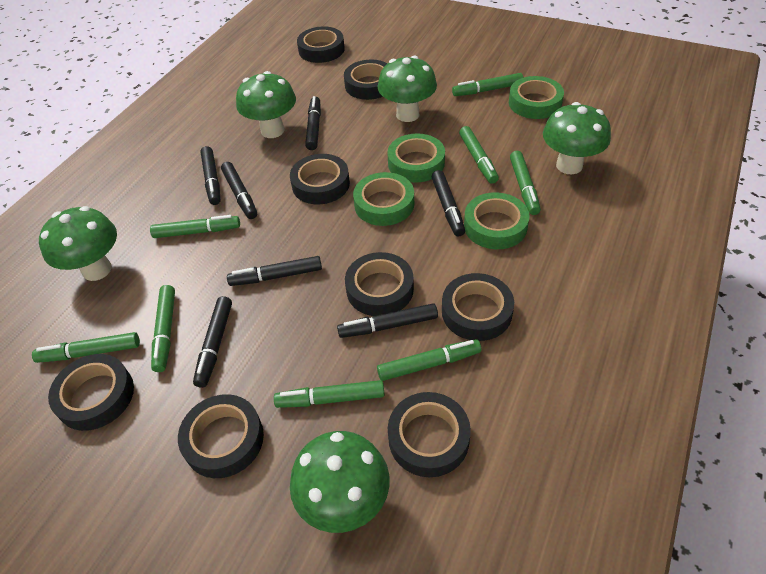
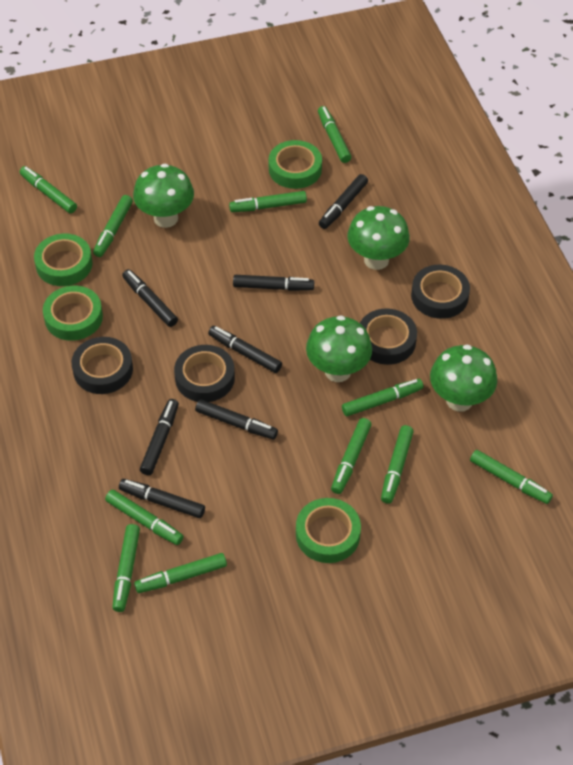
black tape: [48,354,134,431] [178,394,264,478] [290,154,350,204] [297,26,345,63] [344,60,388,100] [345,252,414,316] [388,392,471,477] [442,273,514,341] = 8 -> [71,337,133,394] [174,345,235,402] [360,308,417,365] [411,265,470,319] = 4
green marker: [32,332,140,363] [150,215,240,238] [151,285,175,372] [274,380,385,408] [377,339,481,381] [452,73,523,96] [459,126,499,184] [510,151,541,215] = 8 -> [20,166,77,213] [93,195,133,257] [105,490,184,545] [112,524,140,612] [134,553,227,593] [229,191,307,212] [318,106,351,163] [331,418,372,494] [342,379,423,416] [381,425,414,504] [470,450,553,504] = 11
green mushroom: [39,206,117,281] [236,71,296,138] [290,431,389,533] [378,56,437,122] [543,102,611,174] = 5 -> [133,164,194,228] [306,316,372,382] [347,206,410,270] [430,344,497,412] = 4

